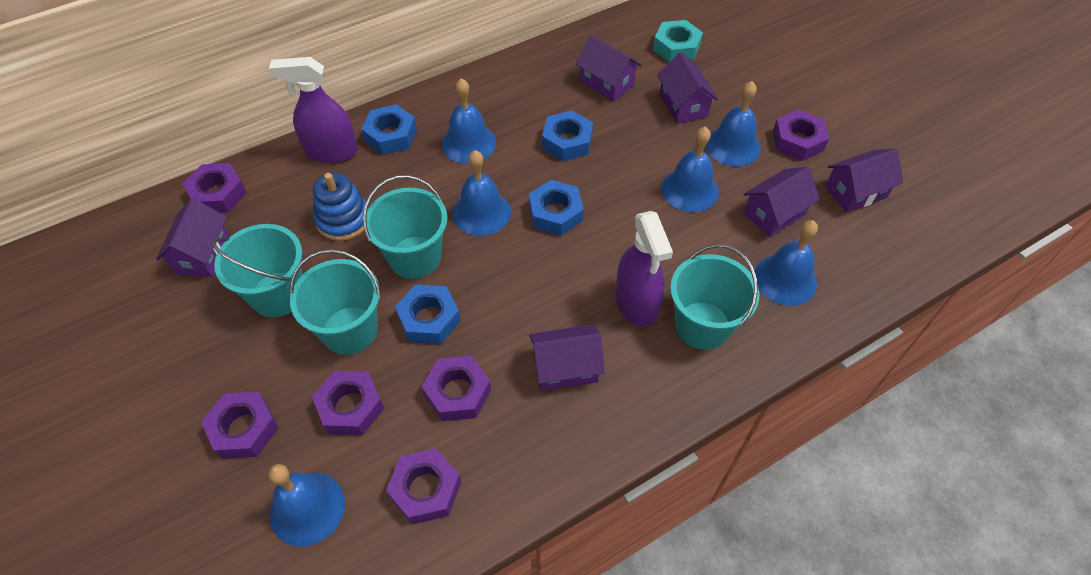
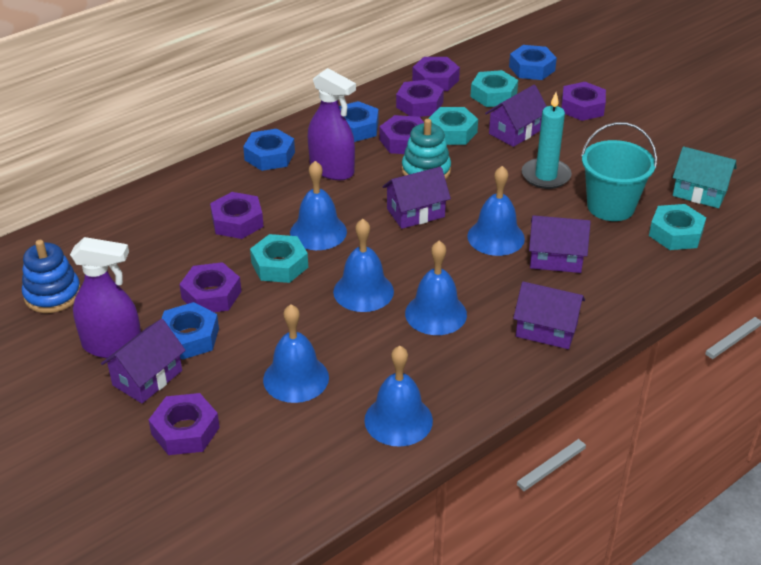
purple house: [156,198,230,277] [529,324,605,391] [576,35,642,102] [657,52,718,124] [743,167,820,237] [825,149,903,212] = 6 -> [101,319,186,403] [382,167,451,229] [485,85,547,147] [513,282,585,349] [529,215,591,273] = 5
purple nut: [183,163,247,213] [201,392,279,459] [312,371,384,435] [386,449,461,525] [422,356,491,421] [773,109,829,161] = 6 -> [149,393,220,455] [179,262,241,312] [210,192,264,239] [380,115,424,154] [396,80,444,117] [412,57,460,91] [561,82,606,121] = 7
turquoise bucket: [212,224,303,318] [290,249,381,355] [363,175,448,279] [670,244,759,350] = 4 -> [581,122,657,221] = 1
turquoise candle: none = 0 -> [522,92,572,189] = 1
turquoise house: none = 0 -> [673,146,736,208] = 1
turquoise nut: [653,20,703,62] = 1 -> [250,234,308,283] [428,107,478,145] [471,70,518,107] [649,204,706,250] = 4
turquoise stacking toy: none = 0 -> [402,119,451,180] = 1

